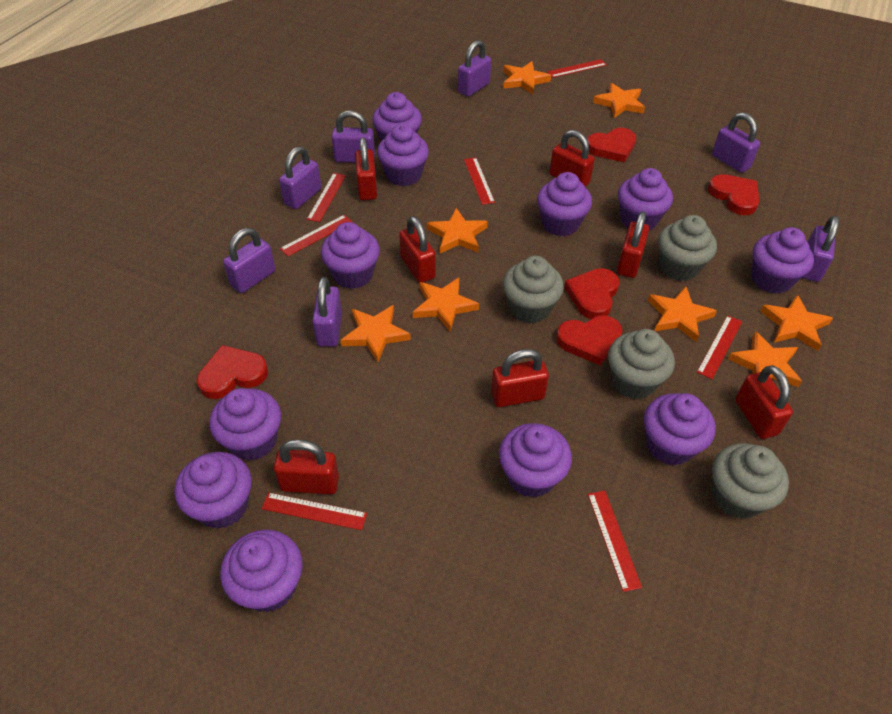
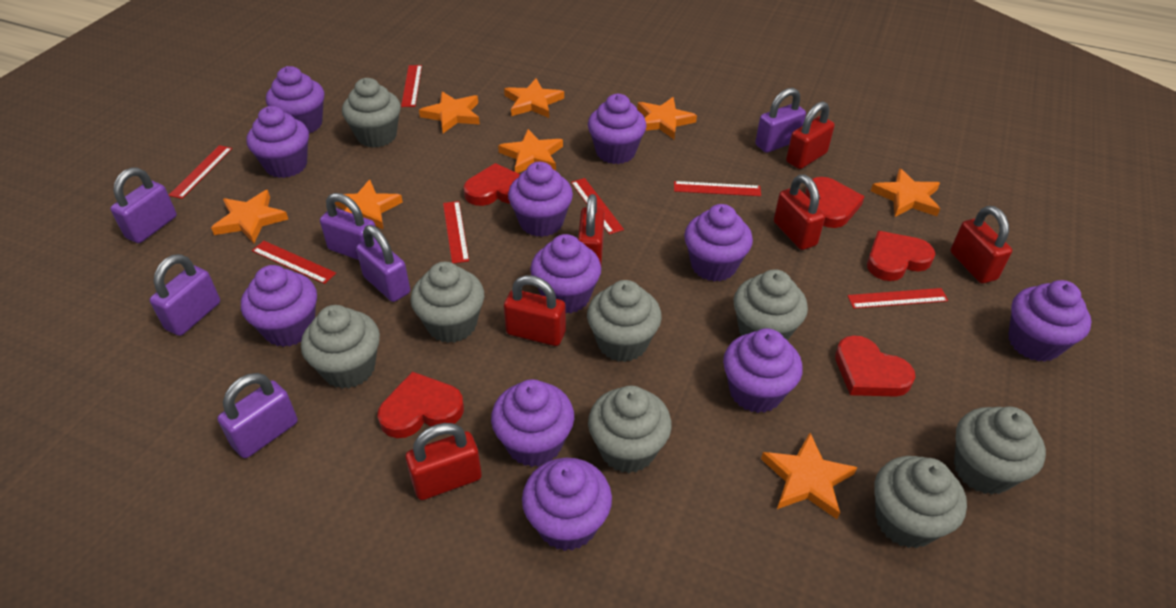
grey cupcake: [503,256,564,324] [608,329,675,399] [658,215,717,281] [712,443,789,519] = 4 -> [301,305,380,389] [342,78,401,148] [411,262,484,343] [587,280,662,362] [588,385,672,473] [733,269,808,341] [874,456,967,548] [954,406,1046,495] = 8
purple padlock: [223,228,275,293] [279,146,321,209] [312,277,342,347] [332,110,375,163] [458,40,491,97] [712,112,760,173] [802,215,839,282] = 7 -> [110,168,177,243] [150,254,220,336] [217,373,298,458] [320,193,376,260] [356,225,410,302] [755,88,806,153] = 6
red padlock: [274,439,339,495] [355,137,377,200] [399,216,436,282] [491,349,549,407] [549,130,595,187] [617,211,649,278] [735,365,793,439] = 7 -> [405,423,482,500] [504,275,566,346] [578,194,604,265] [774,174,825,250] [786,101,835,169] [950,206,1012,284] = 6

